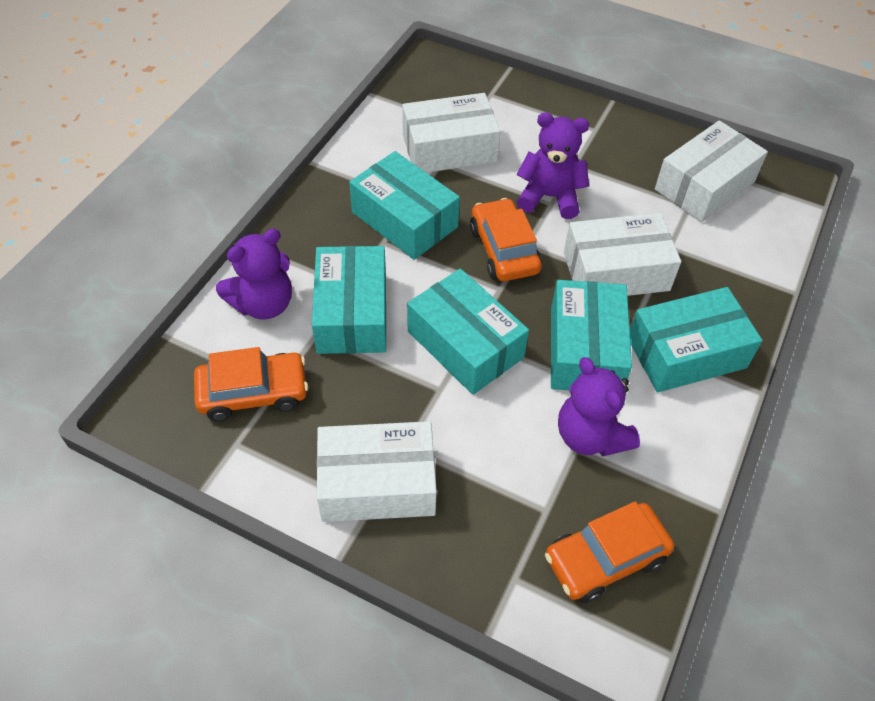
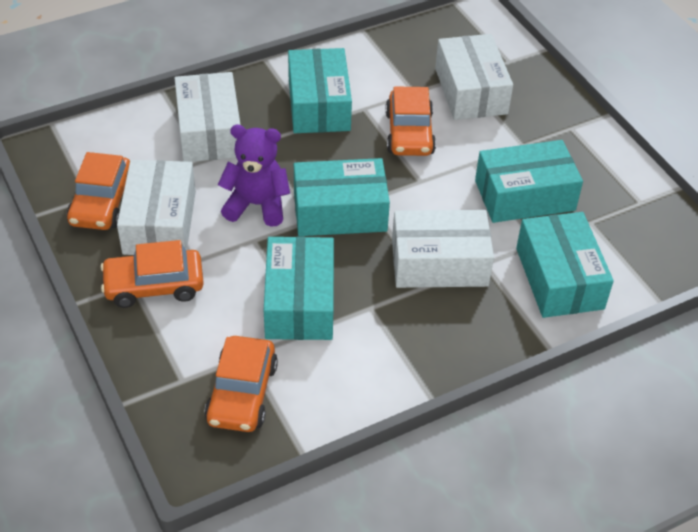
orange car: [194,347,308,421] [470,198,542,281] [545,501,674,603] = 3 -> [66,152,130,230] [100,240,204,308] [204,336,278,432] [385,86,436,156] = 4
purple teddy bear: [216,229,292,320] [517,112,589,219] [558,357,640,456] = 3 -> [218,125,290,227] = 1

